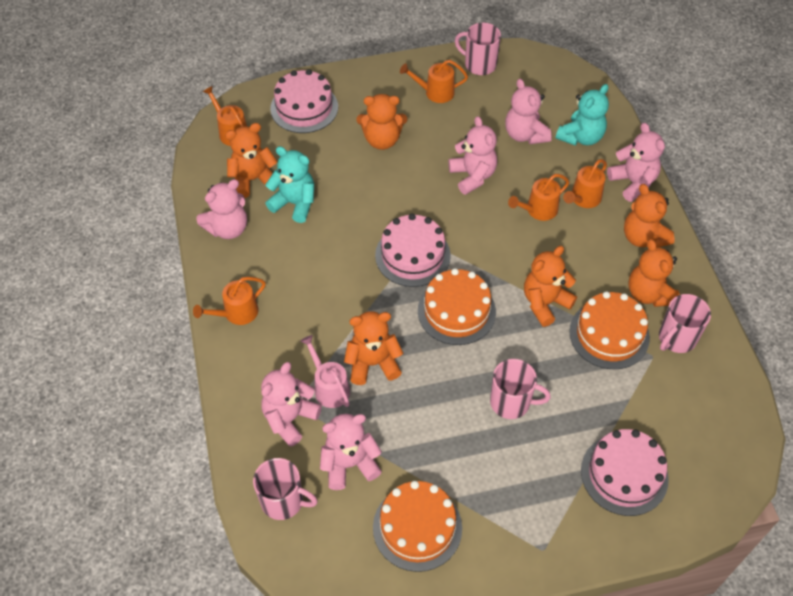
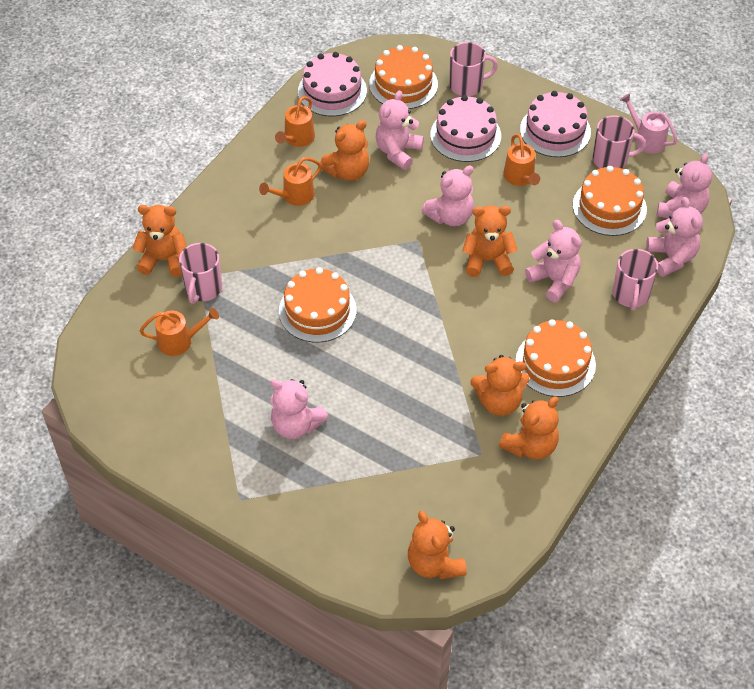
orange cake: [373,481,462,572] [418,268,496,345] [569,291,650,369] = 3 -> [279,267,357,343] [369,45,438,109] [516,319,596,397] [573,166,647,236] = 4
orange watering can: [193,277,266,325] [202,86,247,146] [400,60,468,103] [508,174,569,221] [563,159,607,208] = 5 -> [140,308,219,356] [259,157,322,206] [275,96,315,147] [503,134,540,186] = 4
turquoise teddy bear: [265,146,314,223] [556,84,609,146] = 2 -> none = 0

